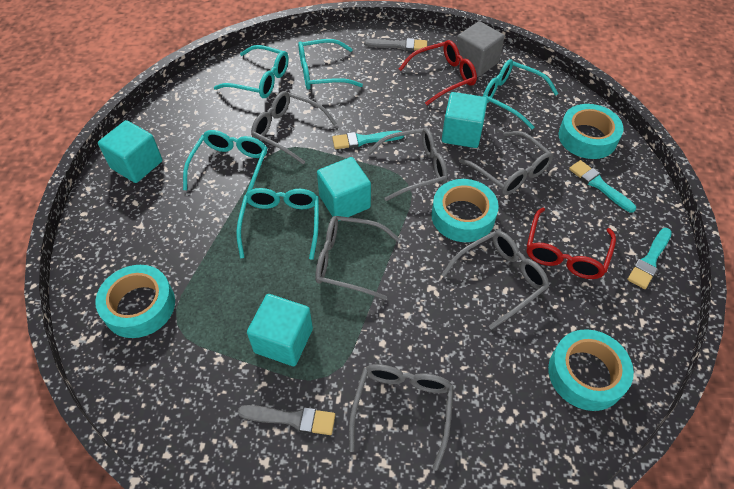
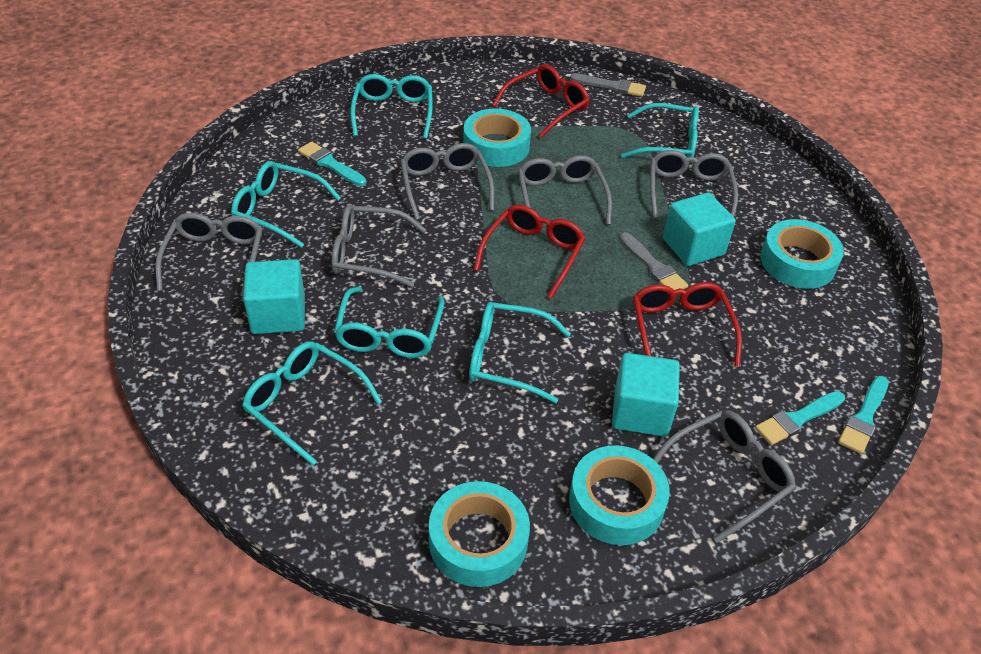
grey cube: [456,21,505,77] = 1 -> none = 0
red glasses: [399,40,477,105] [527,207,616,279] = 2 -> [474,205,585,299] [492,64,590,138] [633,282,742,367] = 3
turquoise cube: [98,120,162,183] [247,294,313,366] [317,157,371,221] [442,92,488,148] = 4 -> [243,259,305,334] [612,353,680,437] [663,192,736,266] = 3
turquoise glasses: [183,130,267,194] [214,45,289,98] [236,188,319,260] [298,39,363,90] [483,59,559,129] = 5 -> [231,161,341,248] [242,341,382,465] [334,286,445,358] [351,74,433,139] [469,302,571,403] [621,103,699,162] = 6

